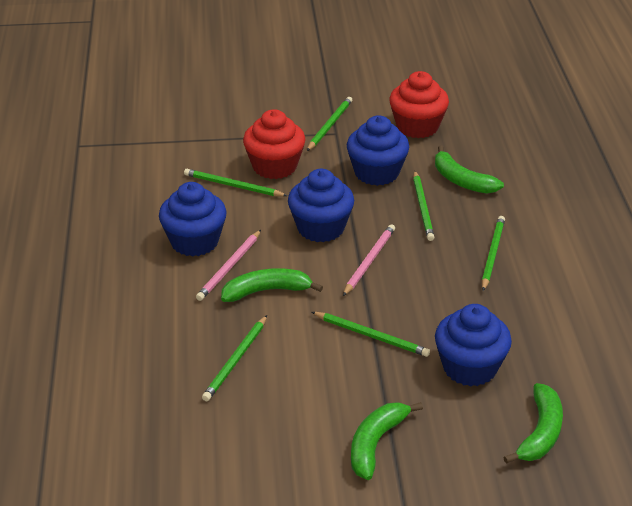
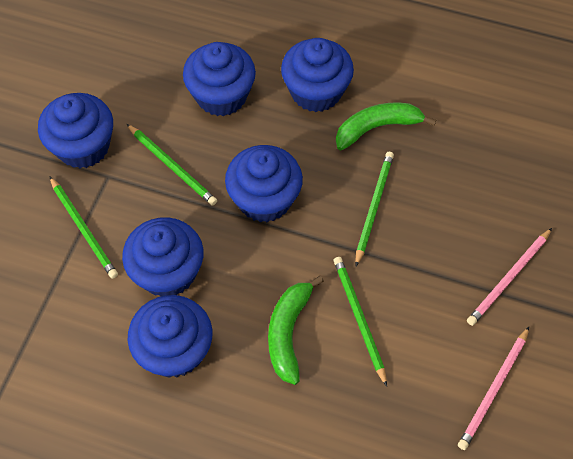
blue cupcake: [159,182,227,257] [288,169,354,242] [347,115,409,186] [435,304,512,386] = 4 -> [38,93,113,168] [122,217,204,296] [128,295,212,378] [183,42,256,116] [225,145,303,222] [281,38,354,112] = 6
green banana: [221,268,323,302] [351,402,423,480] [435,145,504,194] [503,383,563,464] = 4 -> [268,276,324,385] [336,102,436,151] = 2
green pencil: [184,169,287,196] [202,315,267,401] [307,97,352,151] [312,312,430,357] [413,171,435,241] [482,216,505,291] = 6 -> [49,176,118,279] [127,124,217,206] [334,257,387,387] [355,152,394,266] = 4
red cupcake: [243,109,306,179] [389,71,449,138] = 2 -> none = 0

